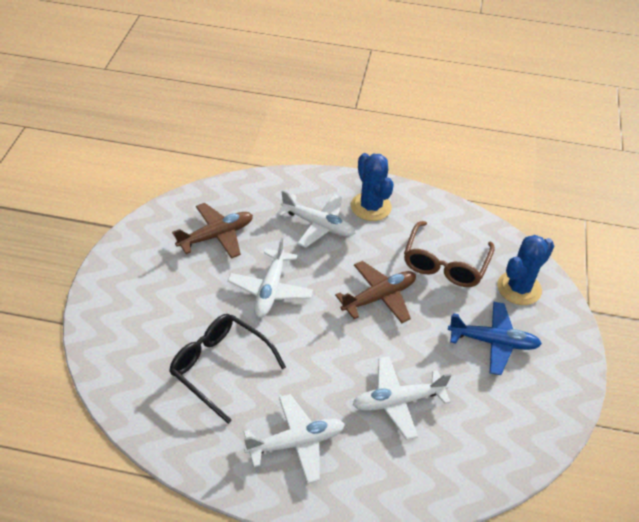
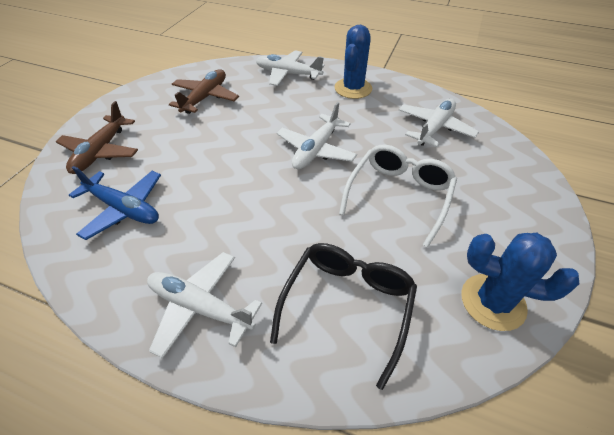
brown glasses: [404,221,495,287] = 1 -> none = 0
white glasses: none = 0 -> [339,145,457,248] = 1

